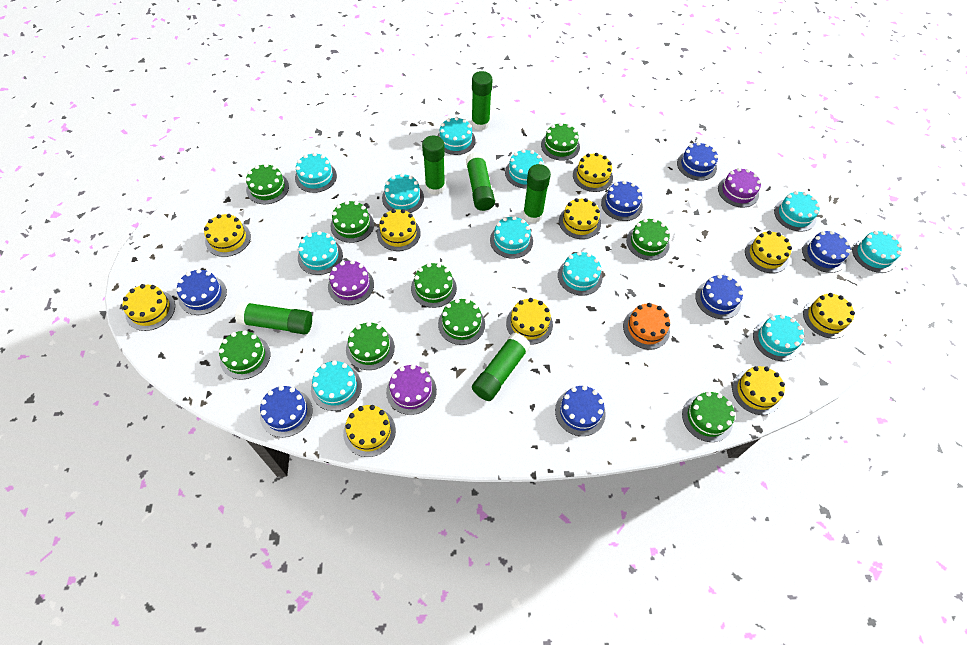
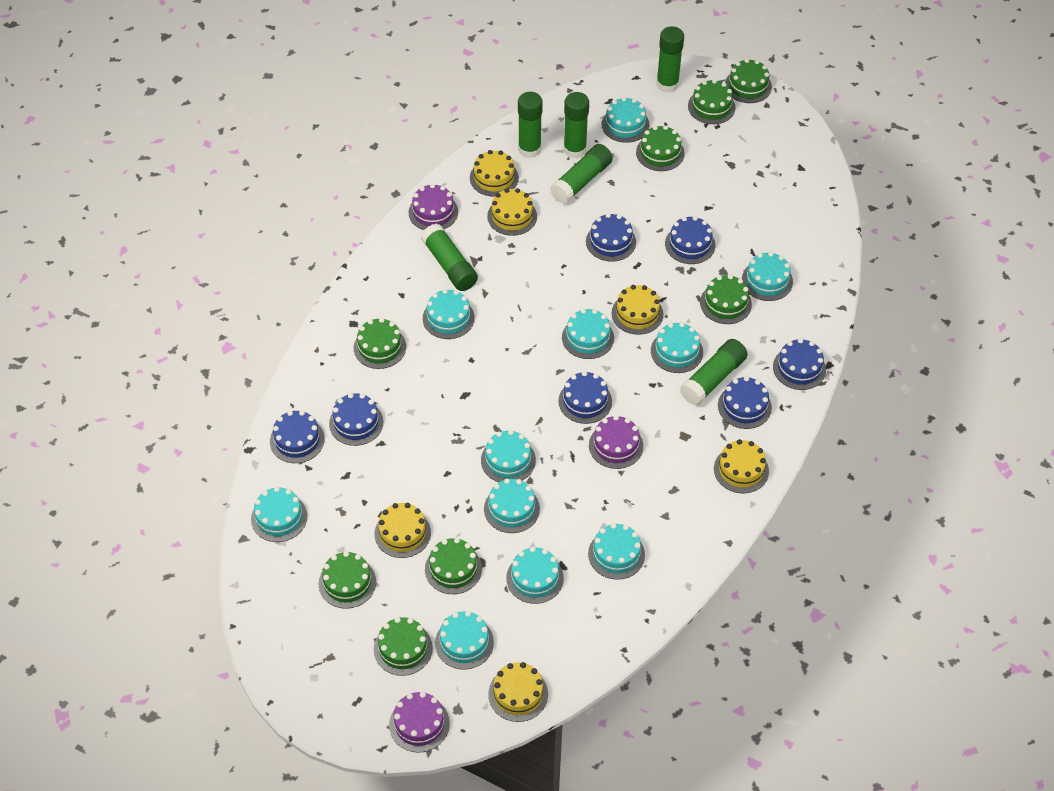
green cake: [219,330,270,380] [246,164,289,204] [331,201,374,243] [346,322,395,370] [411,263,457,308] [438,299,485,345] [541,122,580,161] [626,218,670,260] [682,391,735,442] = 9 -> [319,551,376,609] [354,318,406,369] [374,617,433,676] [425,538,482,594] [636,125,685,171] [688,79,736,124] [700,274,752,324] [725,59,772,103] = 8
orange cake: [623,303,670,350] = 1 -> none = 0
yellow cake: [123,284,175,331] [204,214,251,257] [343,405,396,457] [377,209,421,251] [506,298,553,345] [559,198,601,239] [573,153,613,192] [732,366,785,415] [745,231,792,273] [803,293,855,339] = 10 -> [374,503,431,558] [470,150,519,197] [487,188,537,236] [488,662,548,722] [611,285,663,335] [714,439,769,493] = 6

